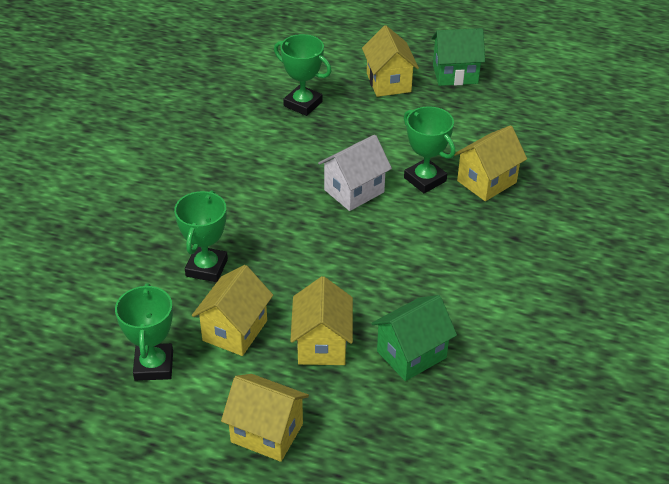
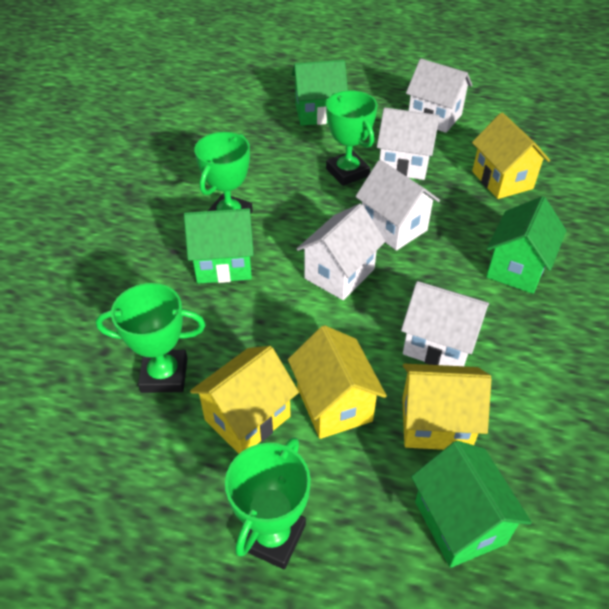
green house: [371,295,457,381] [431,28,485,86] = 2 -> [184,208,254,284] [292,60,348,126] [411,441,532,568] [486,196,567,294] = 4
white house: [318,135,392,211] = 1 -> [297,203,386,300] [355,160,440,251] [377,108,440,180] [401,281,489,366] [406,59,472,133] = 5
yellow house: [192,265,273,356] [221,374,309,462] [290,276,353,365] [362,25,419,97] [455,125,527,201] = 5 -> [190,346,299,454] [288,325,387,439] [402,364,491,450] [472,113,550,199] = 4

